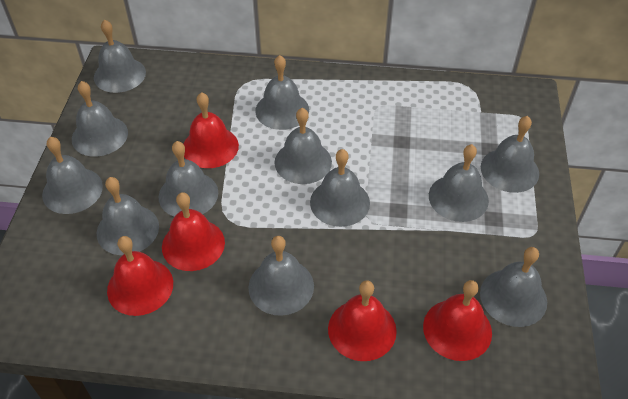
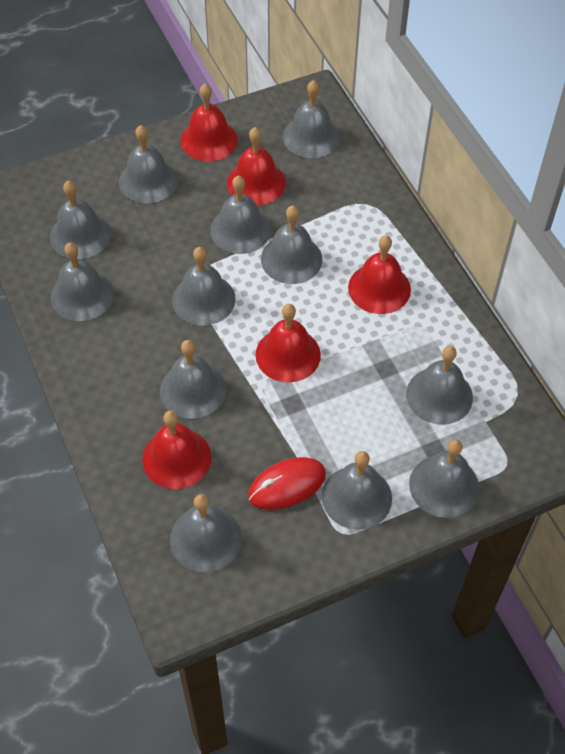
red mouse: none = 0 -> [248,457,326,510] = 1

